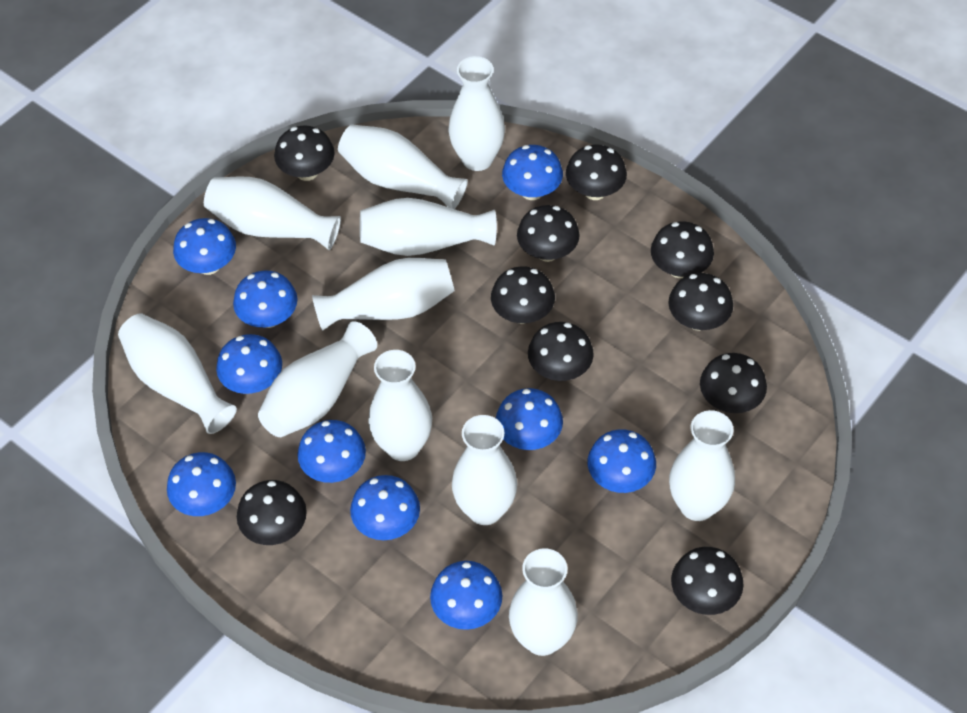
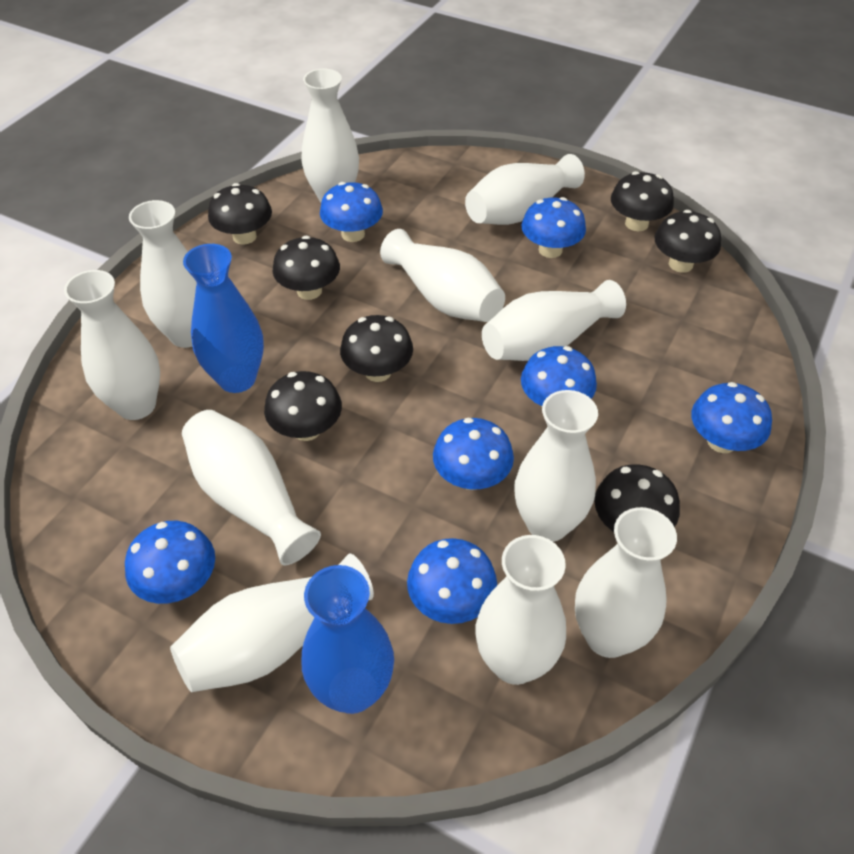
black mushroom: [237,480,307,545] [274,125,335,181] [491,266,555,324] [517,205,580,262] [528,322,594,381] [566,144,627,200] [651,221,714,278] [668,273,733,331] [671,547,744,615] [700,353,767,413] = 10 -> [208,183,272,245] [264,371,342,441] [273,236,340,300] [340,315,413,382] [594,464,680,532] [611,171,674,231] [655,210,721,273] = 7
blue mushroom: [167,452,236,516] [173,218,236,275] [216,334,282,394] [233,271,298,328] [298,420,366,483] [350,475,420,540] [430,561,503,630] [496,388,563,450] [502,145,563,200] [588,429,656,493] = 10 -> [125,521,215,604] [320,182,383,242] [407,538,497,624] [433,418,514,490] [521,197,586,258] [521,346,597,407] [691,382,772,453] = 7
blue vase: none = 0 -> [183,244,264,393] [302,565,394,714] = 2

